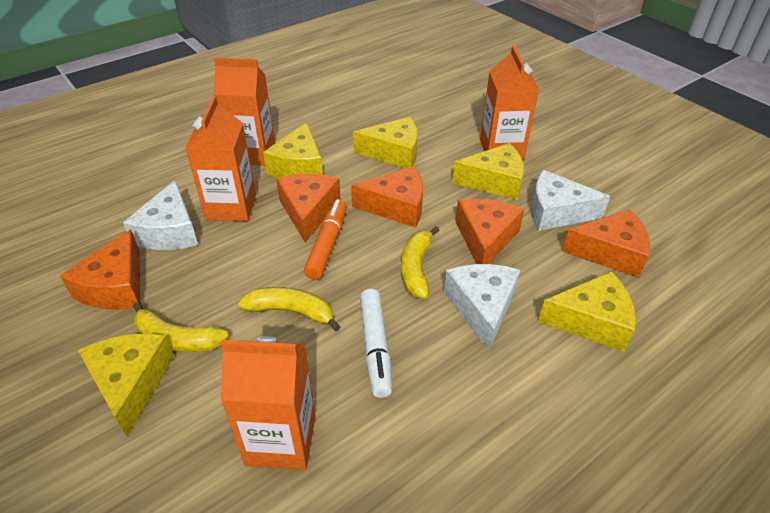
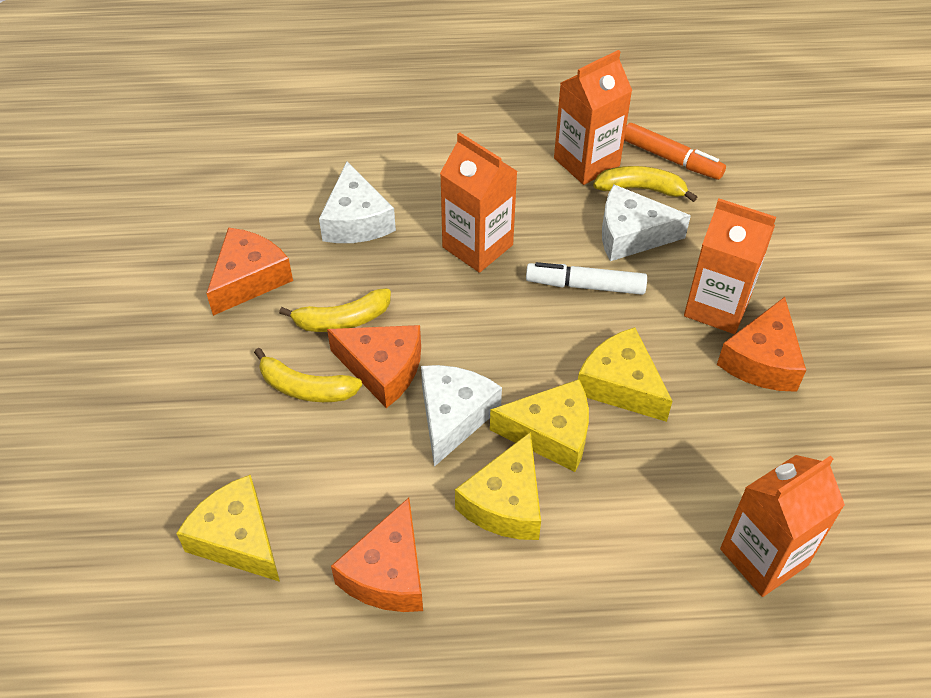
orange cheese: [60,229,140,309] [276,174,341,242] [351,166,423,228] [455,199,524,264] [562,209,650,278] = 5 -> [206,227,293,316] [327,325,421,408] [331,498,423,612] [717,297,806,392] = 4
yellow cheese: [78,333,174,437] [263,122,323,178] [353,117,418,168] [452,143,524,200] [538,271,636,352] = 5 -> [176,474,280,582] [455,432,541,540] [490,379,589,472] [578,327,672,422] = 4

